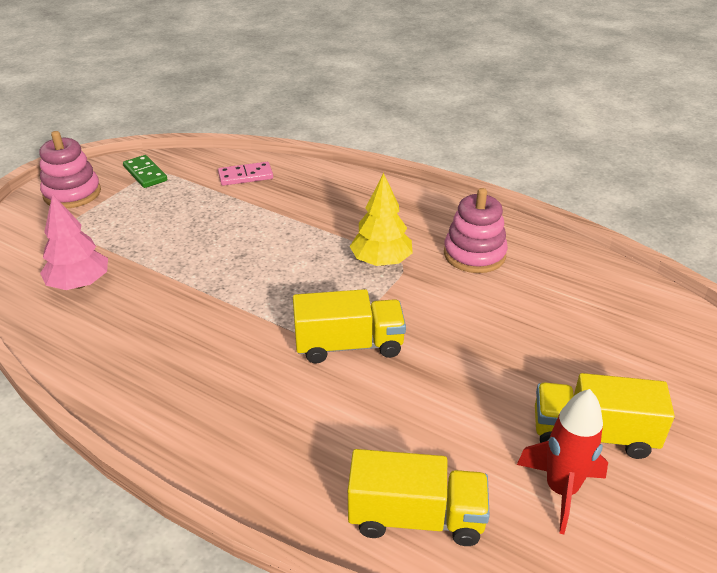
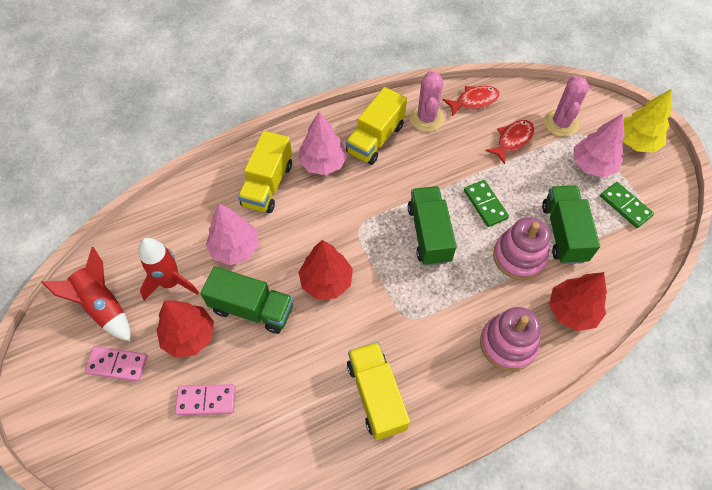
green domino: [123,155,167,188] = 1 -> [464,180,509,227] [600,182,654,228] = 2
green truck: none = 0 -> [200,266,293,334] [408,186,457,266] [542,186,600,264] = 3
pink cactus: none = 0 -> [410,71,444,132] [544,76,589,137] = 2
pink domino: [218,162,273,186] = 1 -> [85,346,147,382] [175,384,236,415] = 2
pink tree: [40,194,108,290] = 1 -> [206,204,259,265] [298,112,347,175] [574,114,625,178] = 3
red fish: none = 0 -> [443,86,500,117] [485,120,534,164] = 2
red rocket: [517,389,608,534] = 1 -> [41,247,131,341] [139,238,199,301] = 2
red tree: none = 0 -> [157,300,214,358] [298,240,353,299] [549,272,607,331] = 3

